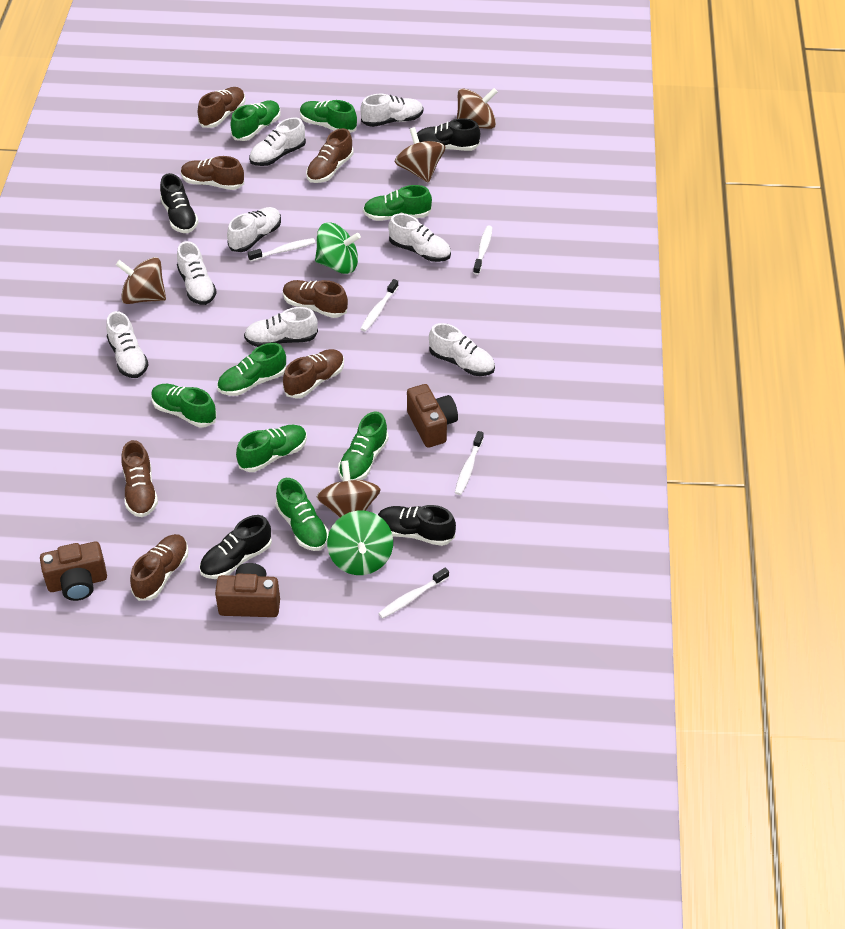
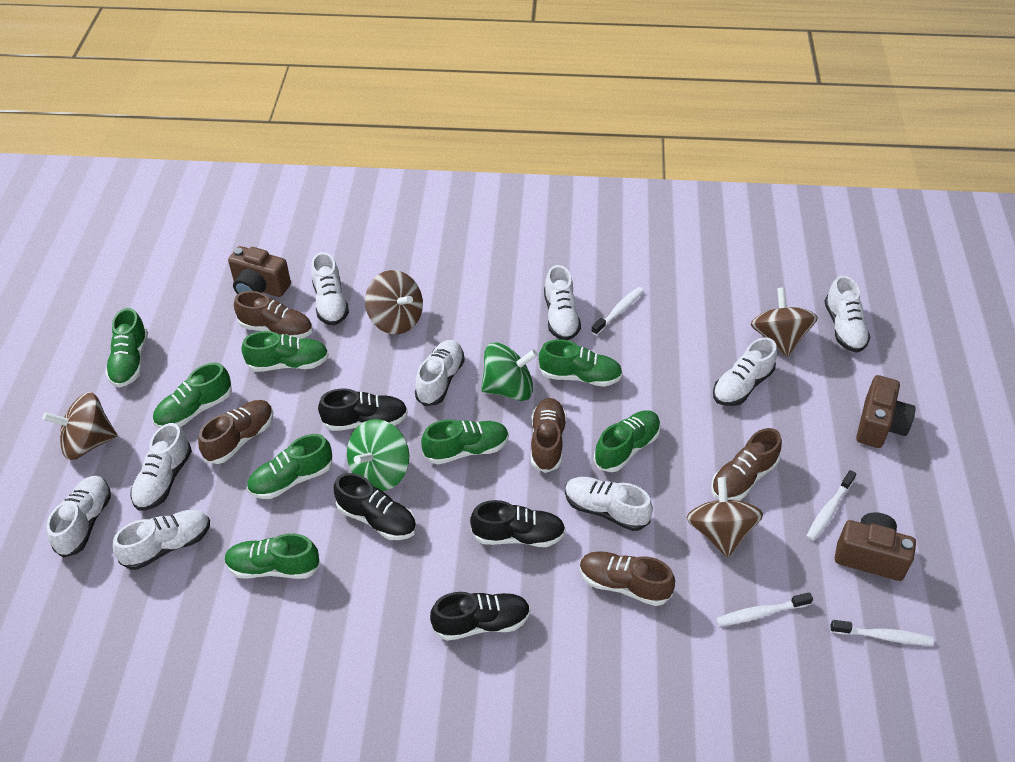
brown shoe: [121,440,158,517] [130,534,189,601] [181,156,244,190] [198,87,246,128] [283,280,348,318] [283,349,344,399] [306,128,353,183] = 7 -> [198,400,273,464] [234,291,313,339] [531,398,567,473] [580,551,675,606] [711,428,782,501] = 5
white shoe: [106,311,149,378] [177,241,217,305] [227,207,281,252] [244,307,318,347] [249,118,306,166] [360,94,423,127] [388,214,451,262] [429,323,495,376] = 8 -> [46,475,111,558] [113,510,210,570] [130,423,192,511] [311,252,349,325] [415,340,465,406] [544,265,581,340] [565,477,653,531] [713,337,777,406] [824,276,871,353] = 9
white toothbrush: [248,238,315,262] [360,279,399,332] [378,568,449,619] [455,431,484,495] [473,226,493,275] = 5 -> [591,287,644,335] [716,592,813,626] [806,470,856,541] [830,620,934,645] = 4

